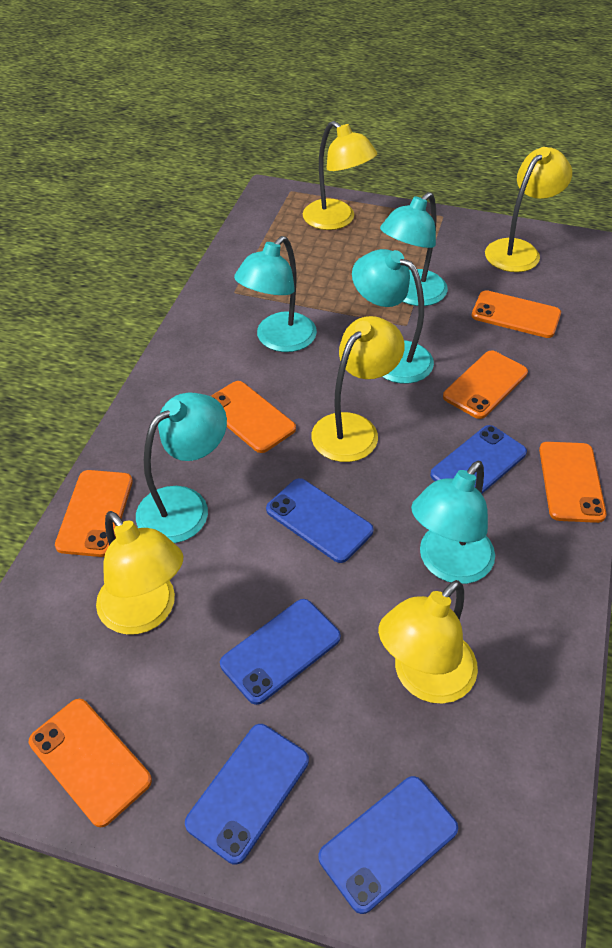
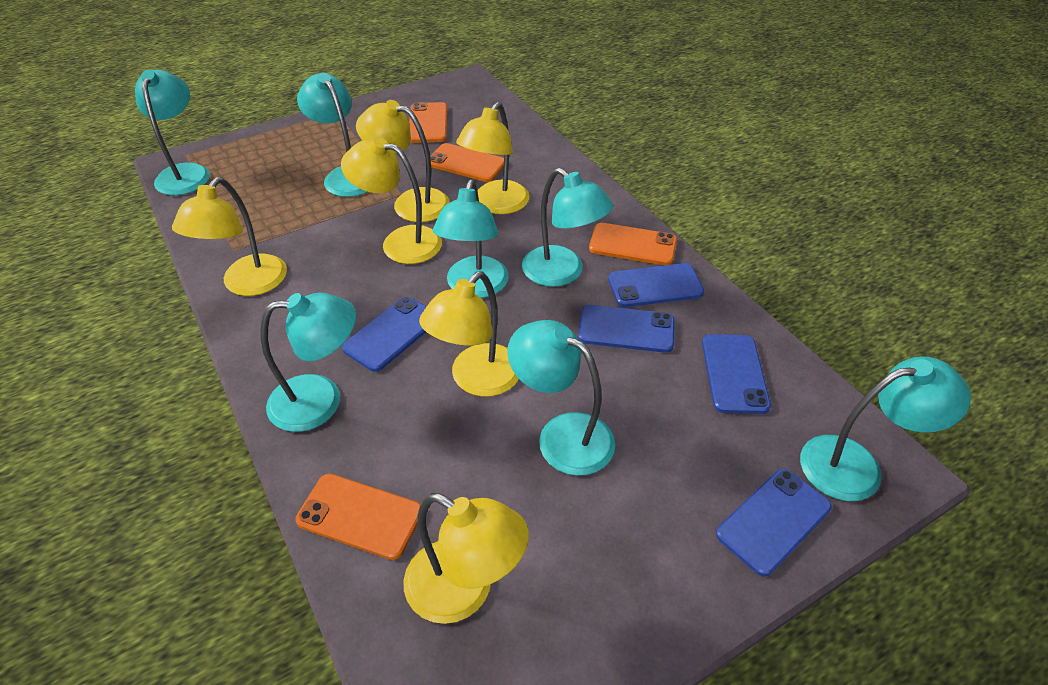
orange phone: [29,699,152,828] [55,470,133,557] [211,381,296,453] [443,350,528,419] [472,290,561,338] [539,442,607,523] = 6 -> [296,474,421,560] [409,102,447,143] [430,143,504,182] [589,223,677,265] = 4
turquoise lamp: [136,392,227,543] [234,236,317,352] [352,249,434,384] [380,192,448,306] [411,461,495,584] = 5 -> [135,70,210,195] [260,293,356,432] [297,73,367,197] [433,180,509,298] [507,320,615,476] [522,168,613,287] [800,356,971,501] = 7
yellow lamp: [96,511,183,635] [303,121,377,230] [311,316,405,462] [378,580,478,704] [485,147,572,272] = 5 -> [172,177,287,296] [341,137,442,264] [356,100,450,222] [403,493,529,624] [419,272,519,397] [456,102,530,214] = 6

